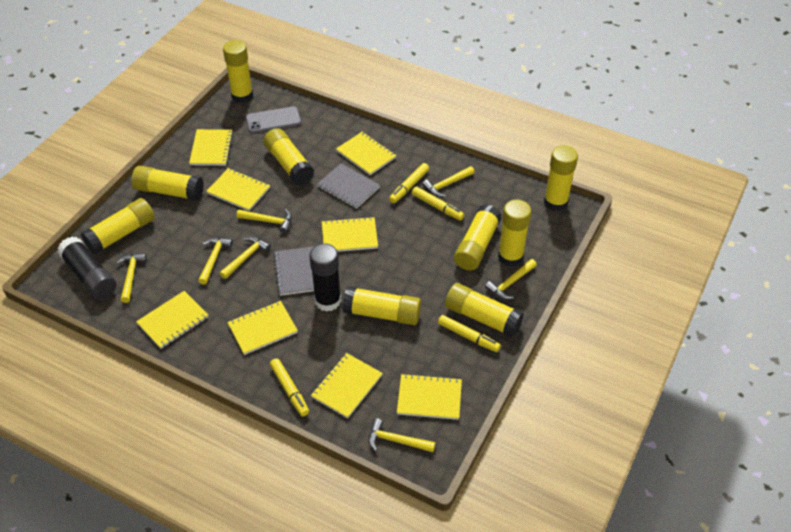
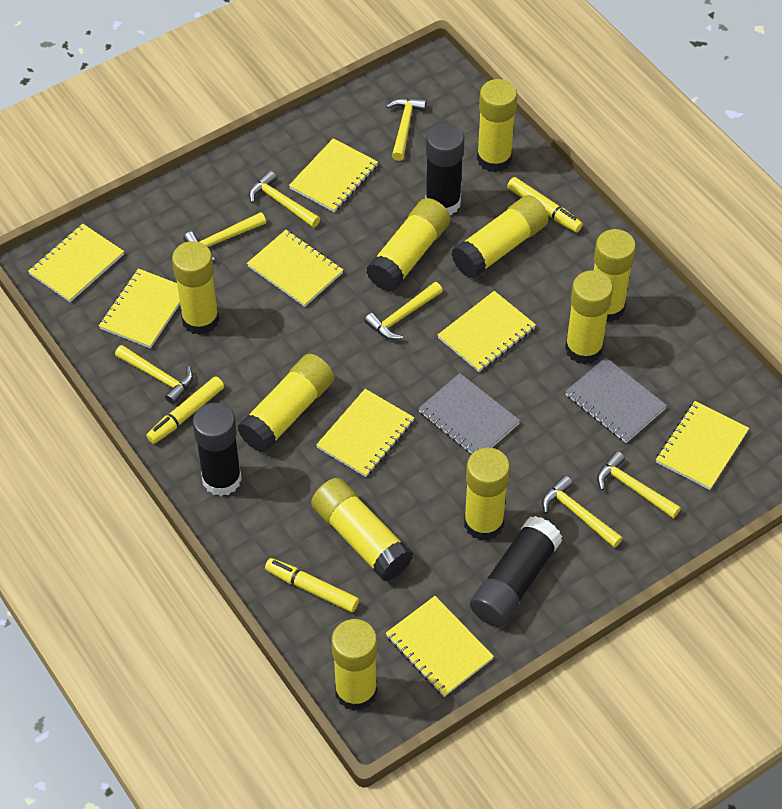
black glue stick: [57,237,116,299] [309,243,341,312] = 2 -> [193,403,242,496] [425,123,464,215] [470,516,562,627] = 3
grey phone: [246,106,301,133] = 1 -> none = 0
yellow glue stick: [81,198,155,254] [131,166,204,201] [223,40,253,103] [264,128,314,185] [342,286,421,325] [445,283,524,337] [454,204,501,271] [498,199,531,267] [544,145,578,211] = 9 -> [172,241,219,335] [237,354,334,453] [311,478,413,581] [332,619,377,711] [366,198,450,292] [451,195,549,279] [464,448,510,541] [477,79,518,173] [565,270,613,364] [594,229,636,322] = 10
yellow marker: [270,358,309,416] [389,163,429,203] [412,186,464,220] [438,315,501,352] = 4 -> [146,376,224,444] [265,558,359,612] [507,177,583,233] = 3

